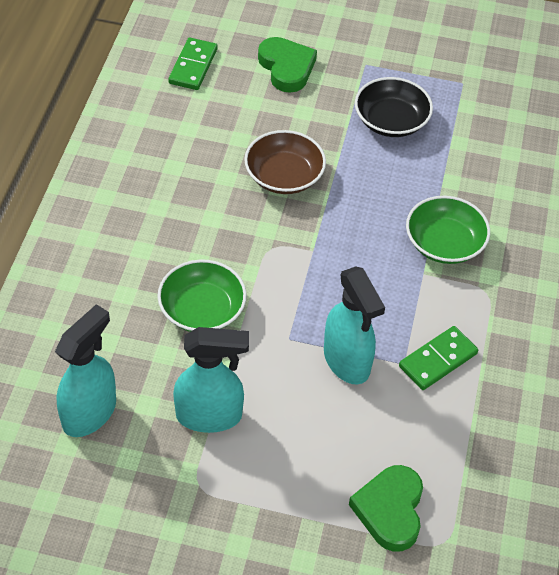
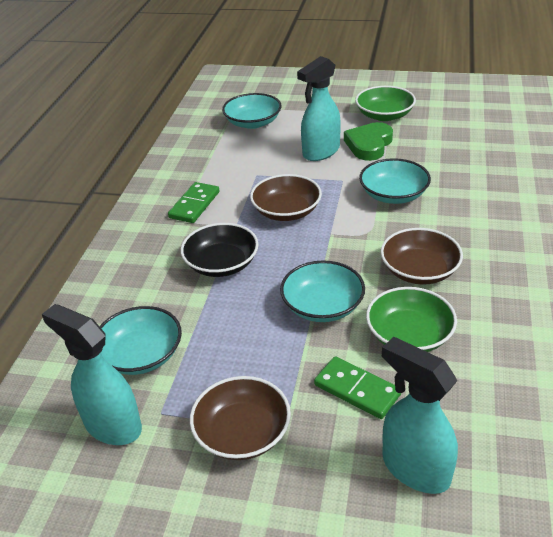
brown bowl: [244,130,326,194] = 1 -> [190,376,291,460] [250,174,322,221] [380,228,463,284] = 3
green heart: [258,37,317,93] [349,465,423,552] = 2 -> [344,122,393,161] = 1
turquoise bowl: none = 0 -> [99,306,182,375] [222,93,281,129] [280,260,365,322] [359,158,431,204] = 4

